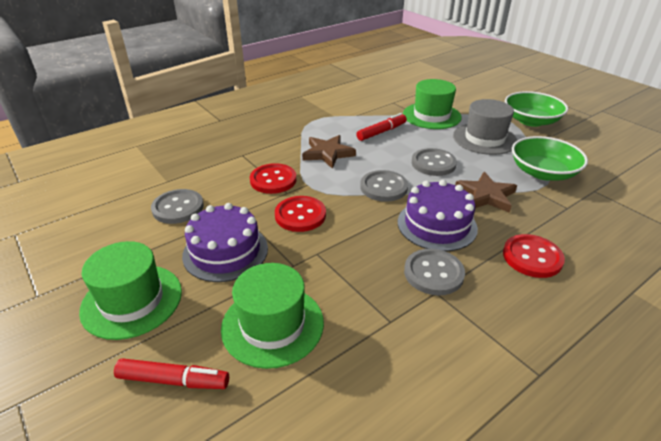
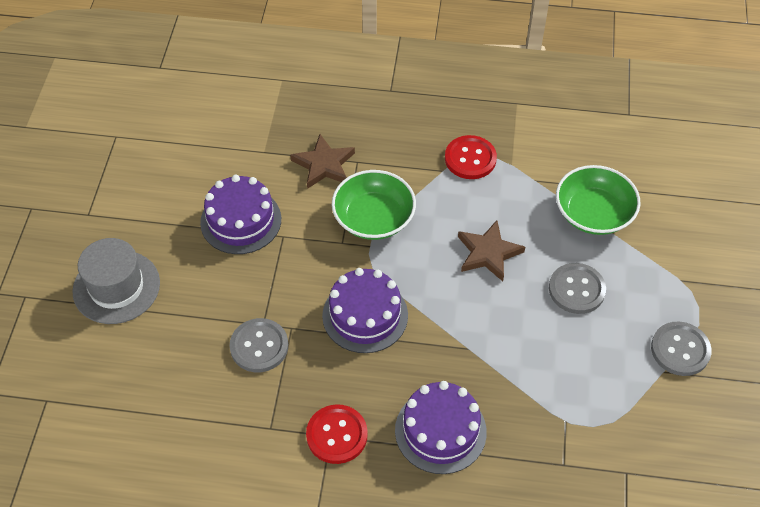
green hat: [79,241,182,340] [221,263,324,369] [403,79,462,129] = 3 -> none = 0
grey button: [151,189,204,224] [360,170,408,202] [404,249,465,295] [412,148,457,176] = 4 -> [230,318,288,372] [549,263,606,314] [651,322,712,376] = 3
purple cake: [182,203,268,282] [398,180,478,252] = 2 -> [200,175,281,254] [322,268,408,353] [395,381,487,474] = 3
red button: [250,163,296,194] [275,196,326,232] [503,234,565,278] = 3 -> [306,404,368,464] [445,135,497,179] = 2
red marker: [114,358,229,389] [356,113,407,141] = 2 -> none = 0

